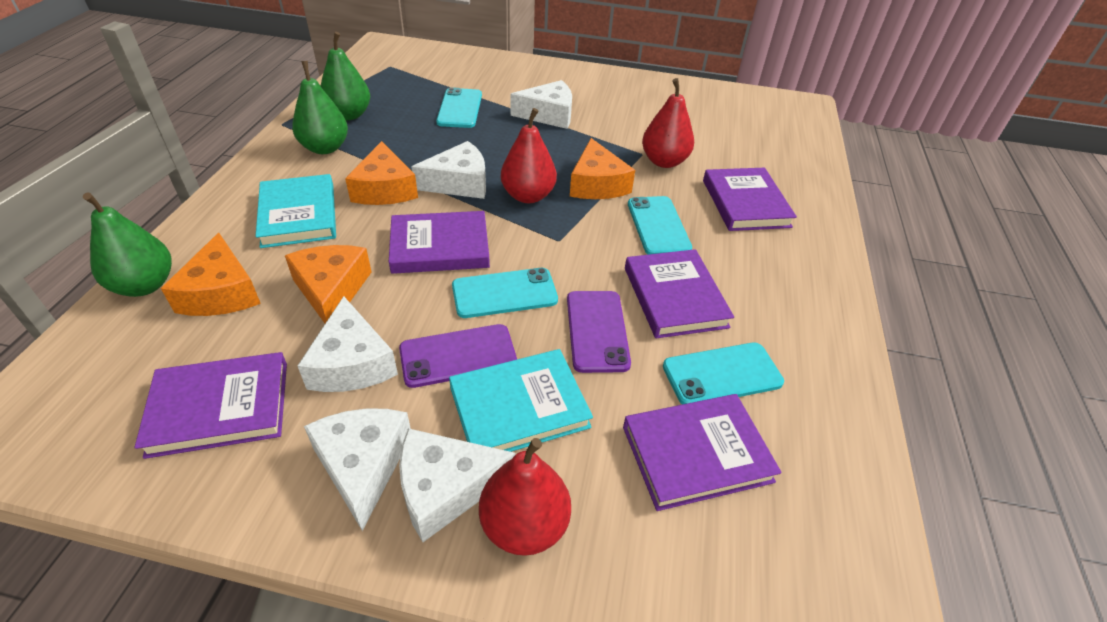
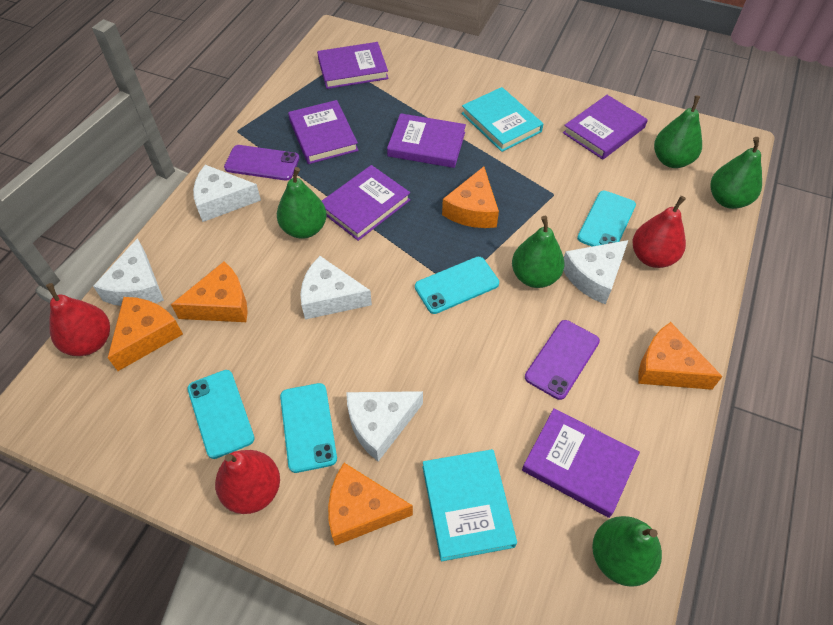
green pear: [83,193,172,297] [292,61,348,154] [321,32,370,120] = 3 -> [277,167,327,239] [512,216,564,288] [592,516,662,587] [654,95,702,168] [711,137,762,209] = 5
orange cheese: [161,233,261,316] [285,245,372,323] [345,141,418,205] [570,138,635,199] = 4 -> [108,297,183,371] [171,261,248,322] [328,463,413,546] [442,167,499,228] [638,322,723,390] = 5
purple book: [134,352,287,459] [389,211,490,274] [623,394,782,511] [625,249,734,339] [703,168,797,231] = 5 -> [288,100,359,164] [317,42,388,89] [322,165,410,241] [387,113,466,168] [522,408,640,518] [563,95,648,160] = 6

